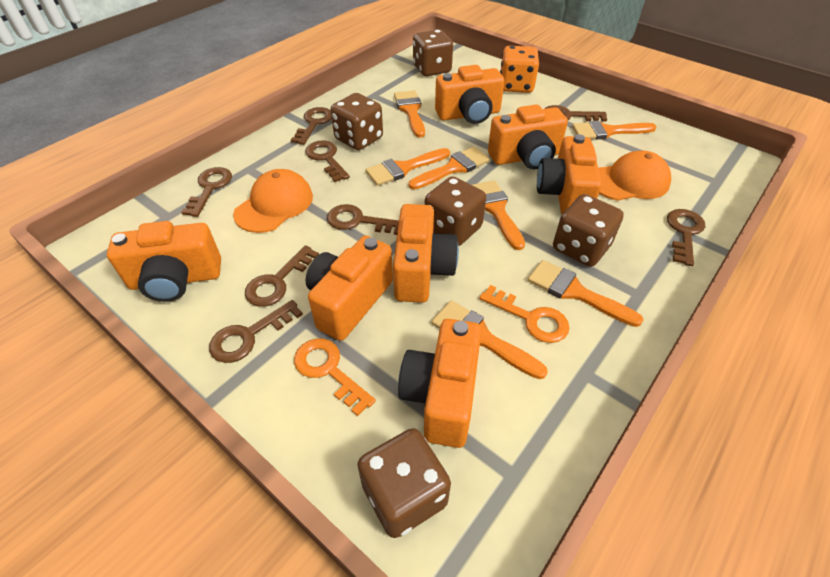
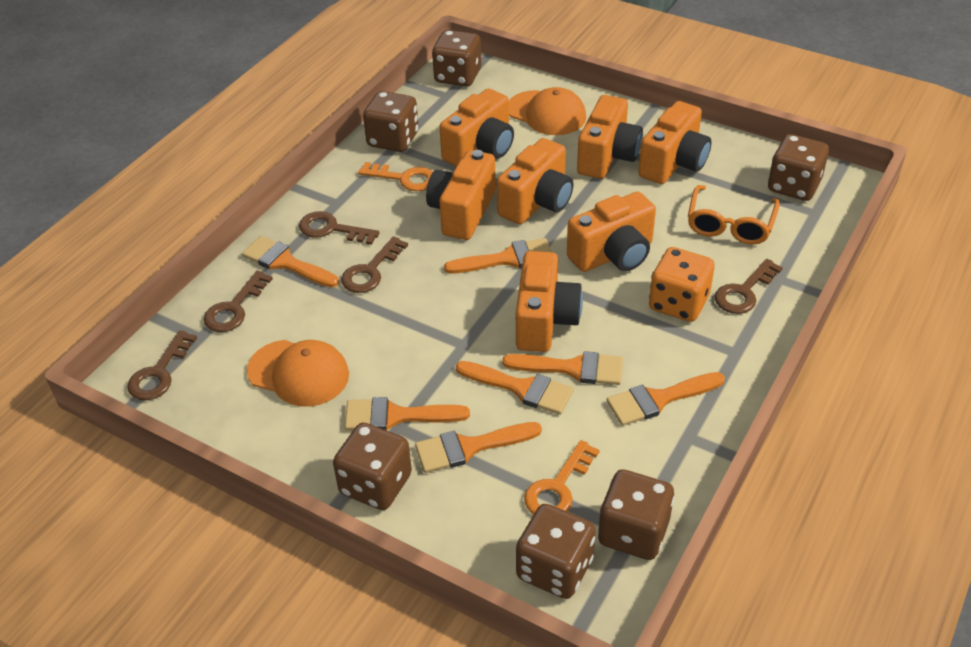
brown dice: [331,93,383,150] [357,428,451,538] [413,29,453,76] [425,176,486,246] [553,194,624,267] = 5 -> [333,423,412,510] [363,91,419,152] [432,30,481,86] [516,504,596,599] [598,469,674,560] [768,134,829,201] = 6
brown key: [181,167,232,217] [209,300,303,363] [245,245,319,307] [291,107,332,145] [305,140,350,182] [327,204,399,235] [544,105,607,122] [667,209,705,266] = 8 -> [127,330,197,400] [204,271,273,332] [299,211,380,245] [341,236,408,293] [714,259,783,314] = 5
orange glasses: none = 0 -> [688,185,780,245] = 1

